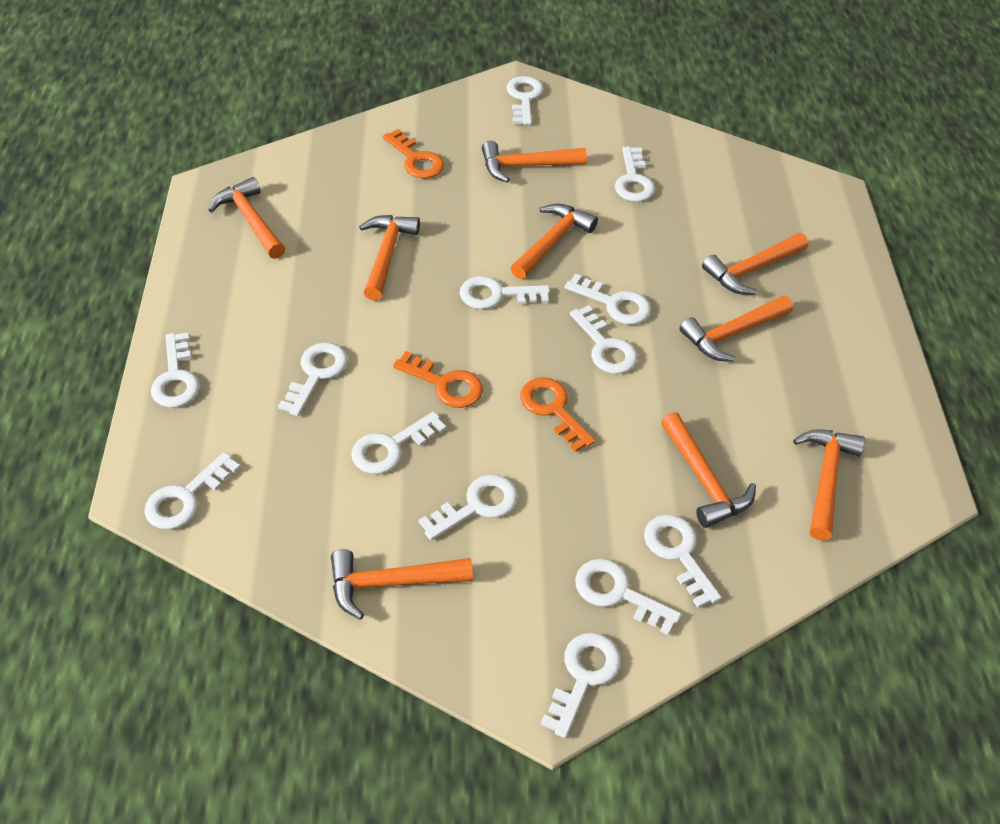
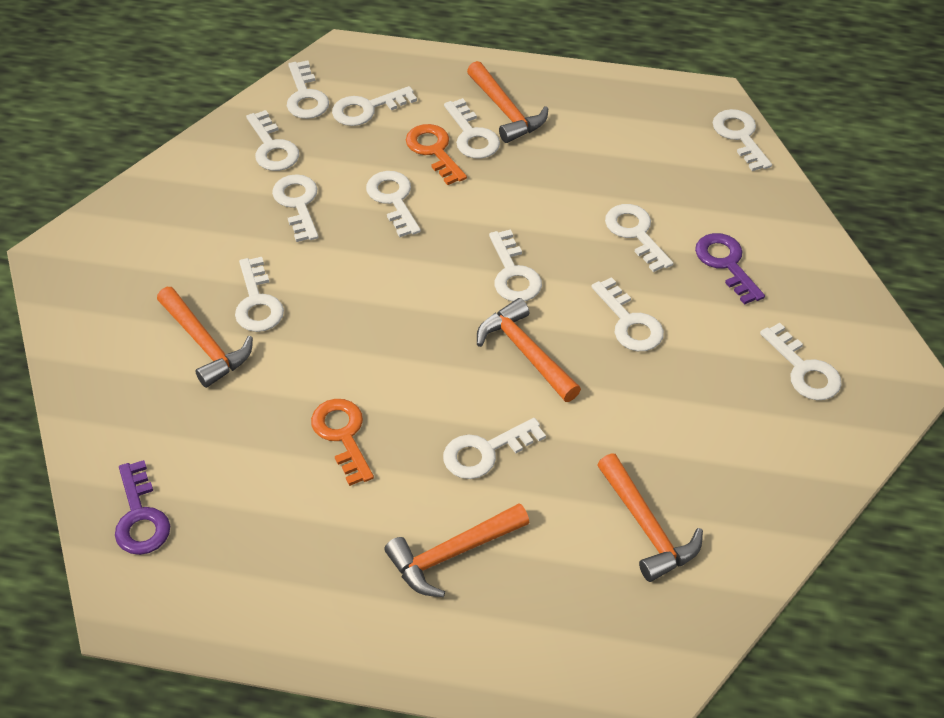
orange hammer: [209,177,285,259] [331,549,473,620] [359,215,420,301] [482,141,587,183] [511,204,598,279] [661,412,756,528] [679,295,793,362] [702,233,808,295] [793,429,865,541] = 9 -> [157,287,253,388] [384,503,530,597] [467,61,548,143] [477,298,581,402] [598,454,703,582] = 5
orange key: [383,129,444,179] [393,351,483,408] [520,377,595,452] = 3 -> [311,399,374,486] [406,124,467,185] = 2
purple key: none = 0 -> [115,460,170,555] [695,233,765,305] = 2

